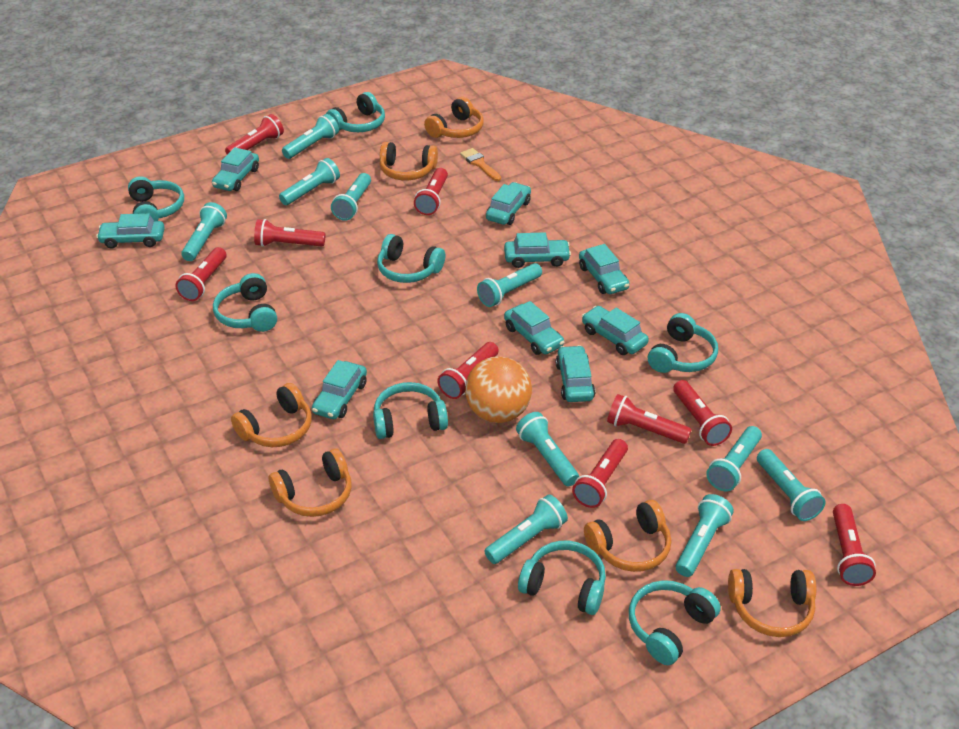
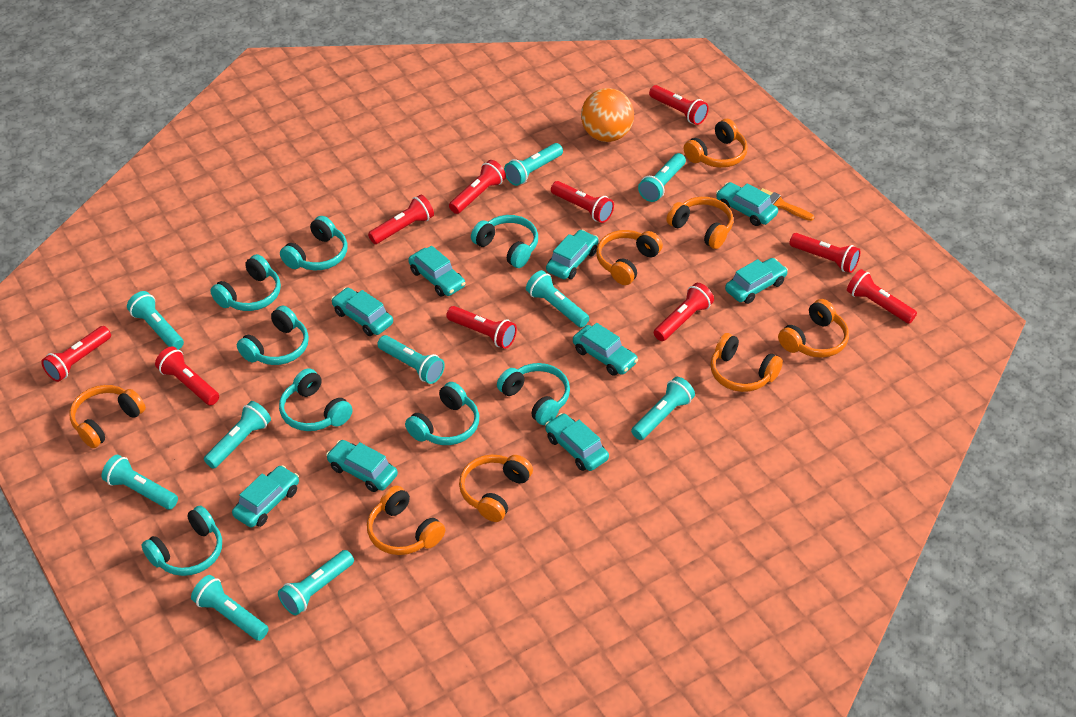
orange headphones: [231,383,312,447] [269,448,352,517] [380,142,438,180] [424,97,484,138] [584,500,671,572] [728,569,816,637] = 6 -> [69,385,146,448] [367,486,445,555] [459,455,533,522] [596,230,663,285] [666,197,733,249] [684,119,748,168] [710,333,783,392] [778,299,849,358] = 8
red flashlight: [176,247,226,301] [225,114,284,154] [254,219,325,247] [414,168,448,215] [437,342,499,399] [572,439,628,508] [607,394,692,444] [673,380,732,446] [833,504,876,586] = 9 -> [41,326,111,382] [155,346,219,406] [368,195,434,244] [446,306,517,349] [449,160,506,214] [551,181,614,223] [649,85,709,125] [654,283,714,341] [790,233,861,273] [847,269,917,324] = 10

